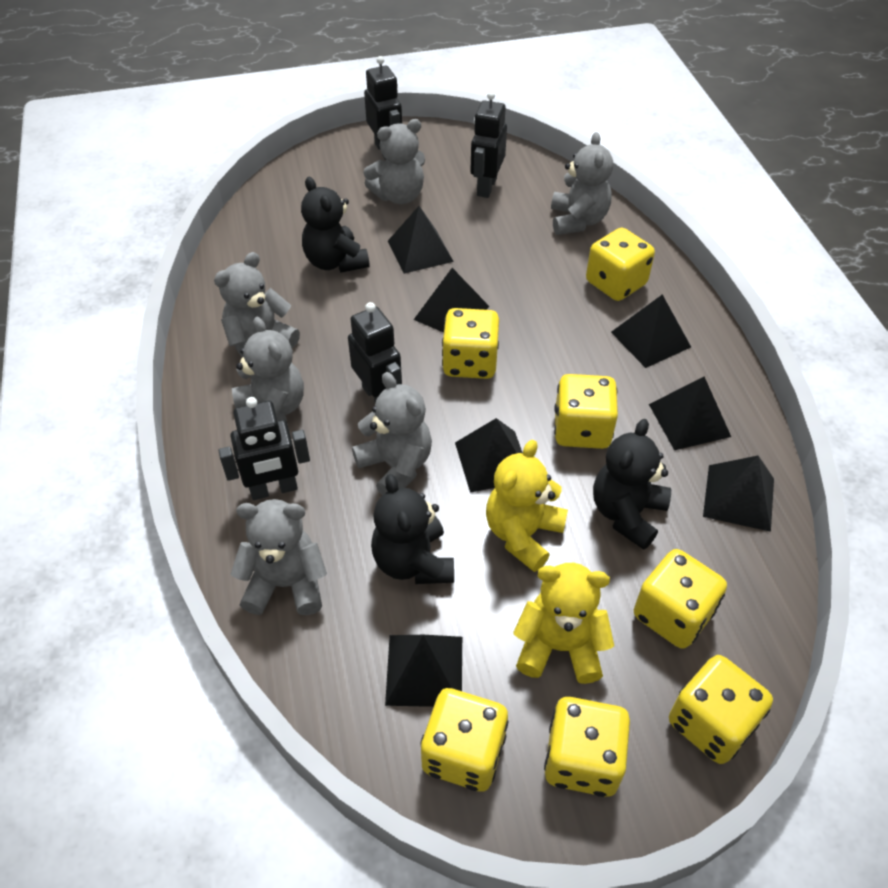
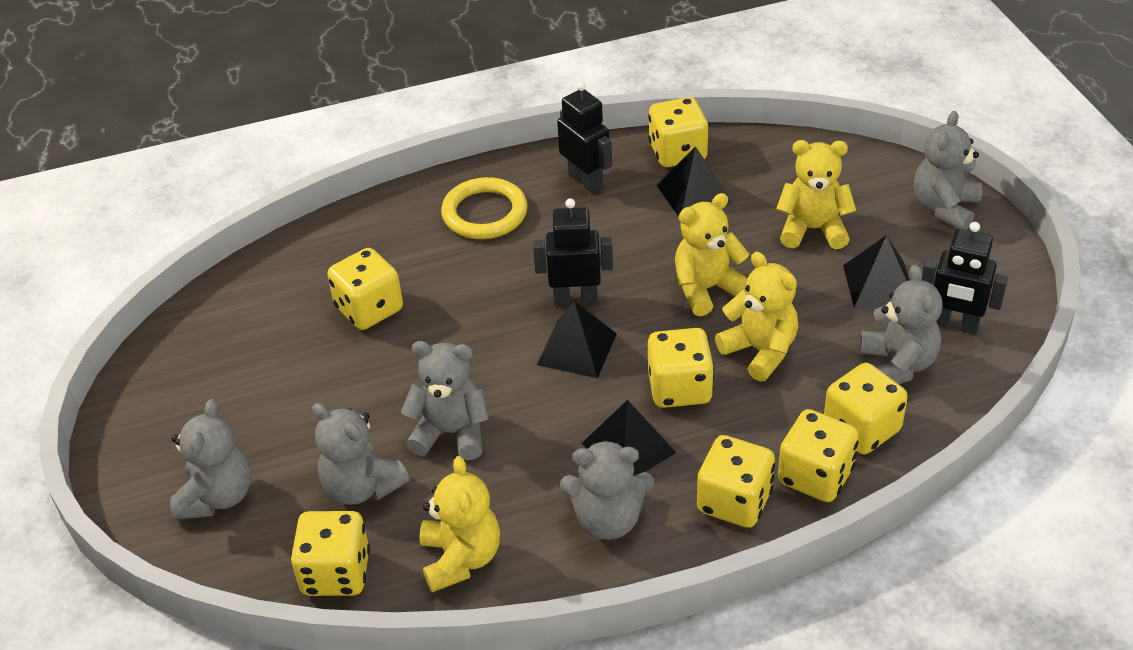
black pyramid: [385,635,462,707] [388,206,454,274] [414,268,489,333] [455,418,523,493] [611,294,691,368] [649,377,731,450] [703,456,774,532] = 7 -> [537,301,617,378] [582,400,676,476] [657,146,733,217] [843,235,909,308] = 4
black robot: [218,397,310,500] [348,302,402,403] [364,56,402,160] [470,91,507,198] = 4 -> [533,198,613,305] [557,82,612,193] [922,222,1008,335] = 3
black teddy bear: [301,177,369,272] [371,474,454,584] [593,419,671,550] = 3 -> none = 0
yellow ring: none = 0 -> [441,177,528,239] = 1
yellow teddy bear: [486,440,568,572] [513,563,614,684] = 2 -> [420,456,500,592] [675,193,749,316] [715,252,798,382] [776,140,856,249] = 4

